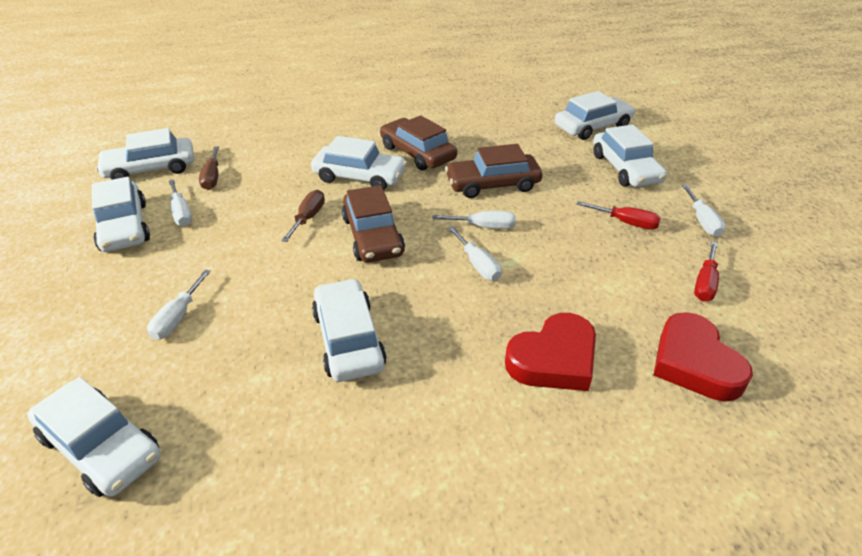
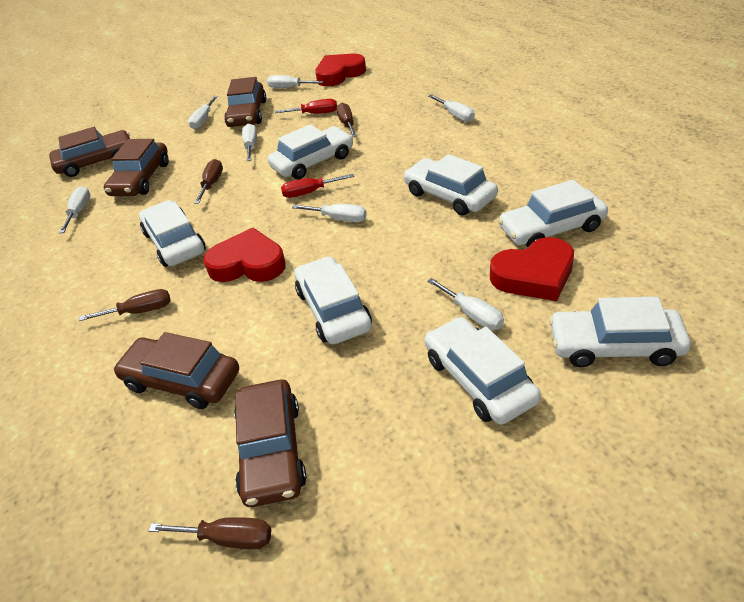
brown car: [342,185,405,263] [380,115,457,171] [445,144,542,198] = 3 -> [49,127,130,177] [104,139,169,196] [113,332,239,409] [224,77,266,127] [234,379,307,507] = 5
brown screwdriver: [199,146,219,190] [281,190,325,242] = 2 -> [79,289,171,321] [149,517,271,549] [194,159,223,204] [336,103,357,137] = 4
red heart: [505,313,596,391] [654,312,753,401] = 2 -> [203,228,286,282] [315,54,366,86] [490,237,574,301] = 3
white screwdriver: [147,270,211,340] [169,180,192,226] [432,211,516,229] [448,226,502,281] [682,185,726,237] = 5 -> [59,186,90,233] [188,96,218,129] [242,124,257,161] [267,75,324,88] [292,204,367,222] [427,278,504,330] [429,94,475,122] = 7

